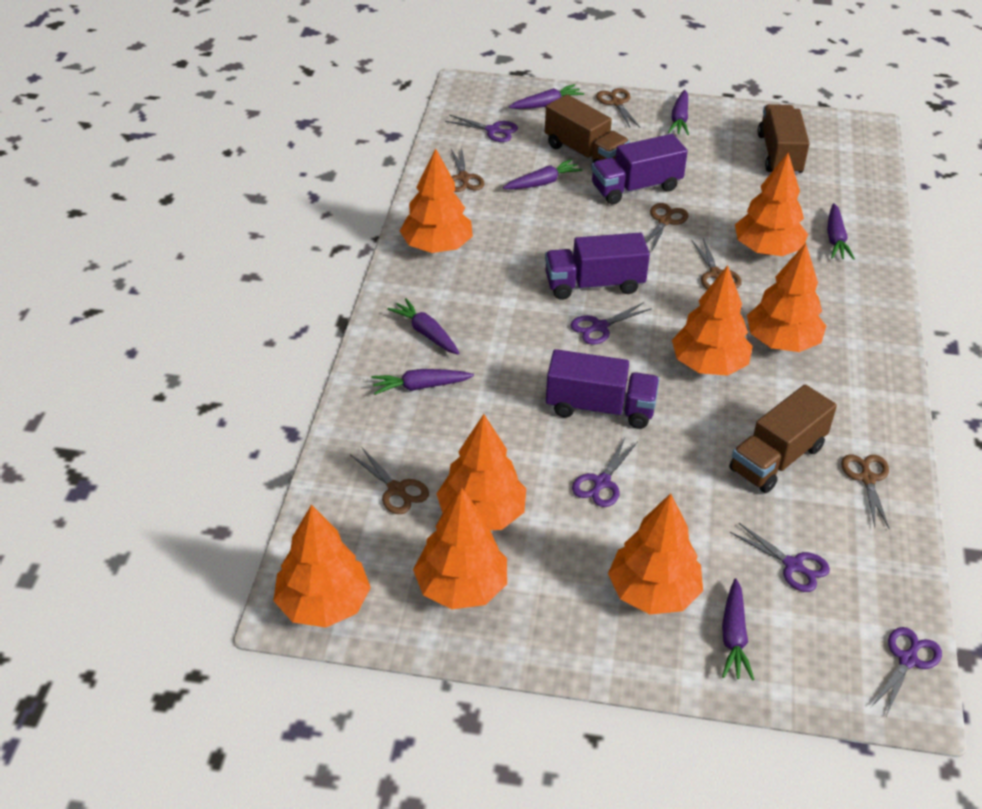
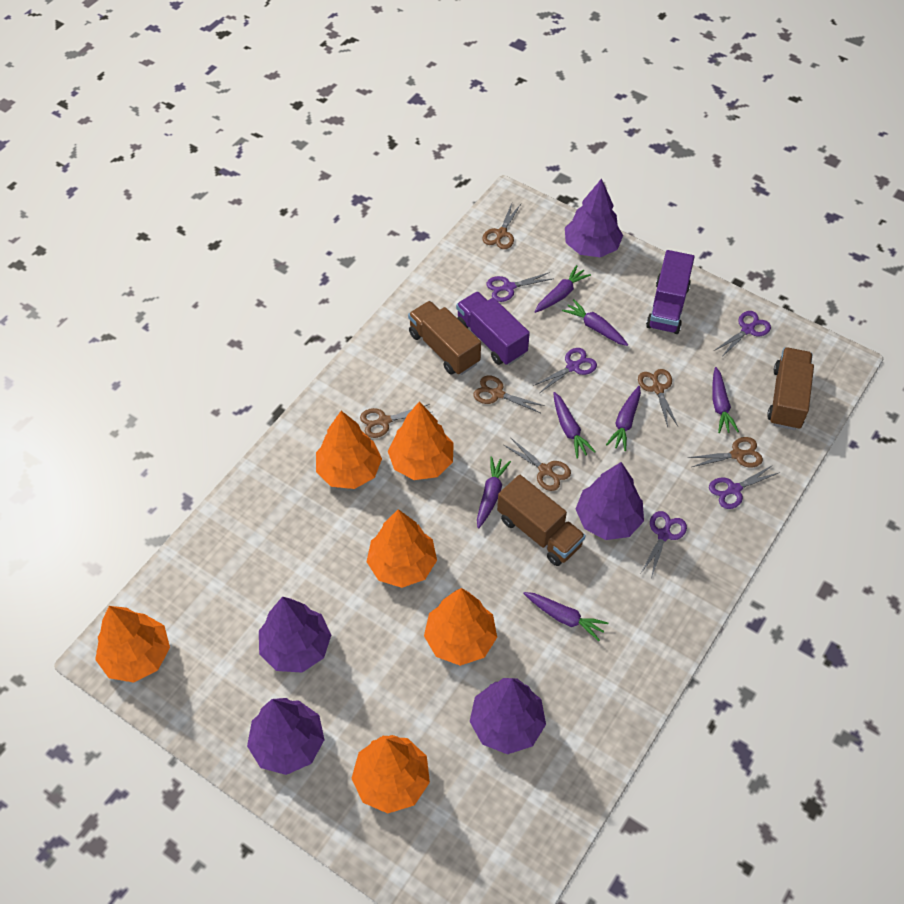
orange tree: [273,505,371,628] [400,148,473,253] [413,488,507,609] [437,414,526,530] [608,493,703,614] [672,265,753,376] [735,153,808,256] [747,243,826,352] = 8 -> [95,606,170,682] [316,411,382,489] [351,735,430,813] [367,509,437,588] [388,401,454,480] [424,588,497,666] = 6
purple tree: none = 0 -> [247,698,324,775] [259,597,331,673] [470,678,546,754] [565,178,623,257] [576,462,644,540] = 5
purple truck: [545,232,650,300] [546,349,659,429] [591,134,688,205] = 3 -> [456,291,530,365] [646,250,695,334] = 2

